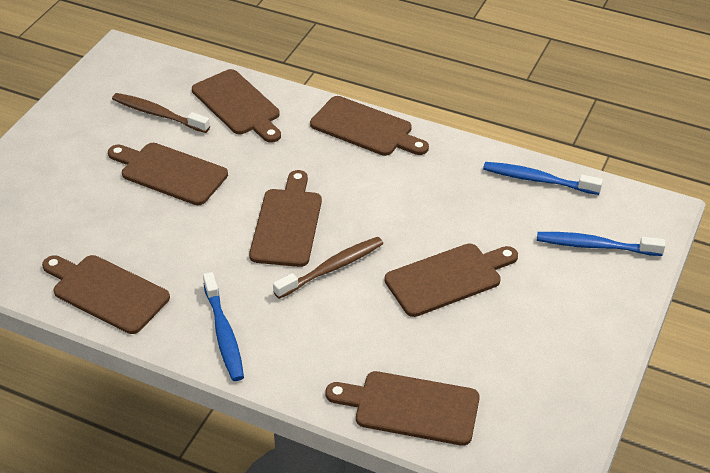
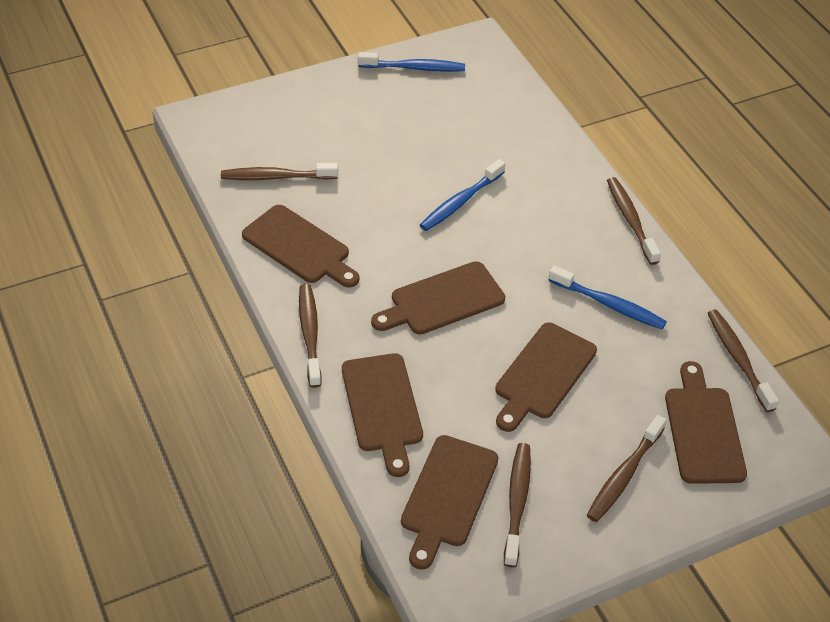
brown cutting board: [42,255,170,334] [108,143,228,205] [192,69,281,143] [249,170,322,267] [310,96,429,156] [326,371,480,446] [384,244,518,317] = 7 -> [242,205,359,288] [342,353,423,477] [371,261,505,335] [401,435,499,570] [495,323,597,432] [665,361,747,484] = 6
brown toothbrush: [112,93,210,133] [273,237,383,299] = 2 -> [221,163,338,180] [299,284,322,388] [504,443,531,567] [587,415,666,522] [607,177,661,265] [707,310,779,412] = 6

